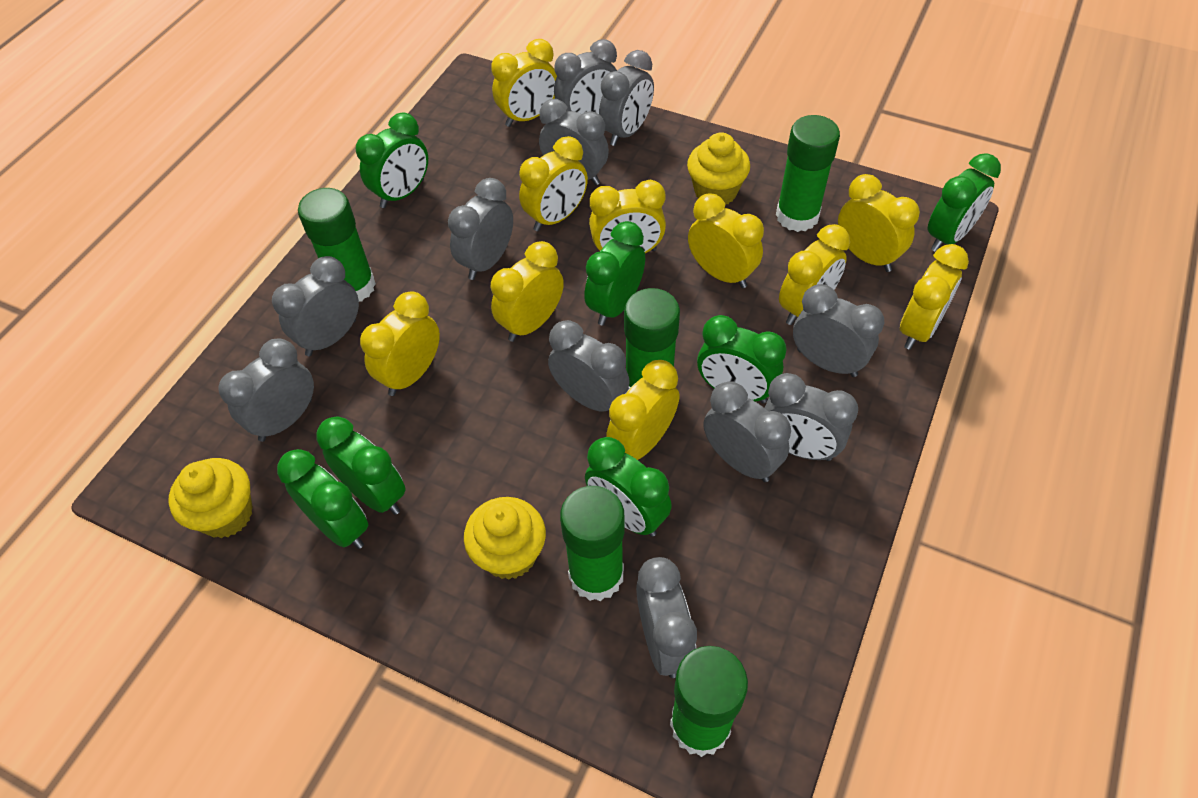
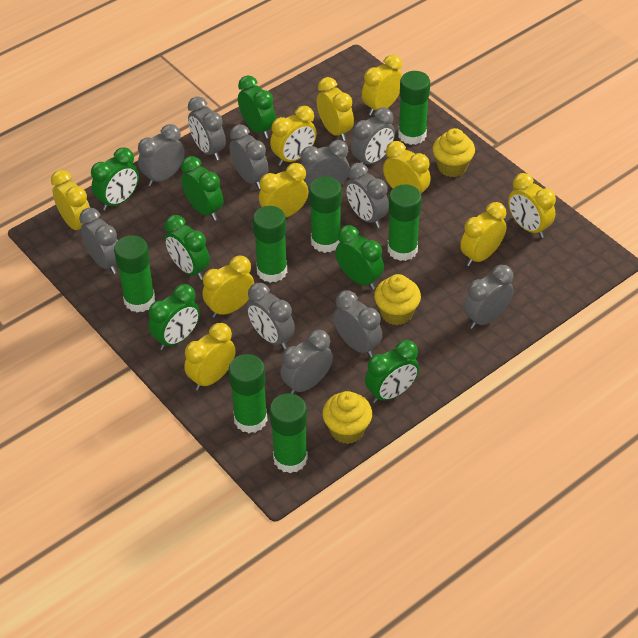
green glue stick: [298,188,376,302] [560,486,625,601] [624,288,680,390] [670,646,748,757] [776,115,840,232] = 5 -> [114,235,155,312] [229,354,268,433] [253,206,287,283] [270,393,308,473] [309,176,342,253] [388,184,422,261] [398,71,430,145] = 7

